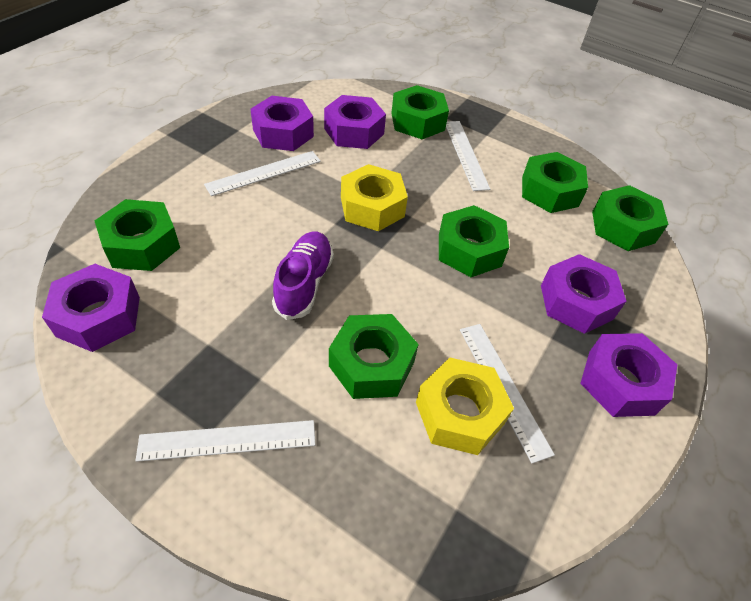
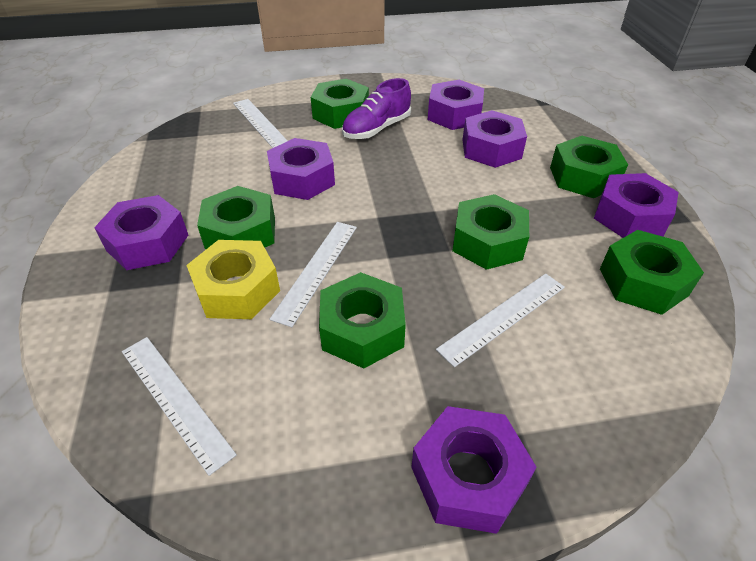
purple nut: [42,264,140,352] [250,96,314,151] [324,95,386,149] [541,254,627,334] [580,333,677,417] = 5 -> [94,195,188,270] [267,138,335,200] [411,406,536,534] [428,80,484,130] [462,110,527,168] [594,173,679,238] = 6
yellow nut: [341,164,408,231] [416,357,514,455] = 2 -> [186,240,280,319] = 1

